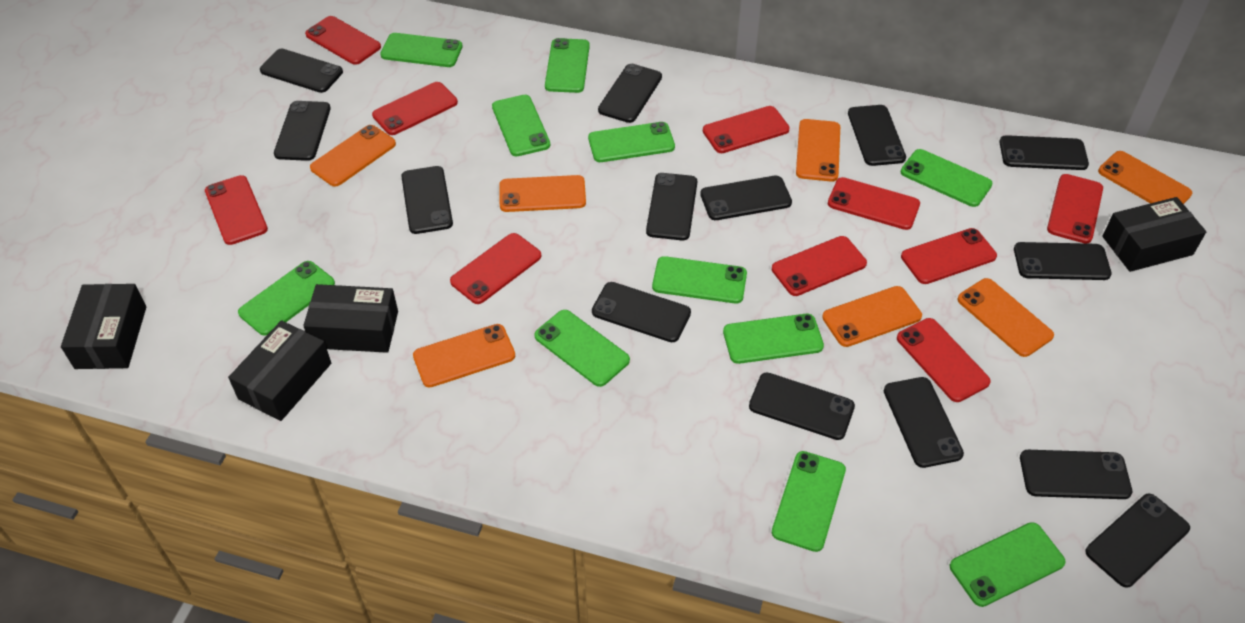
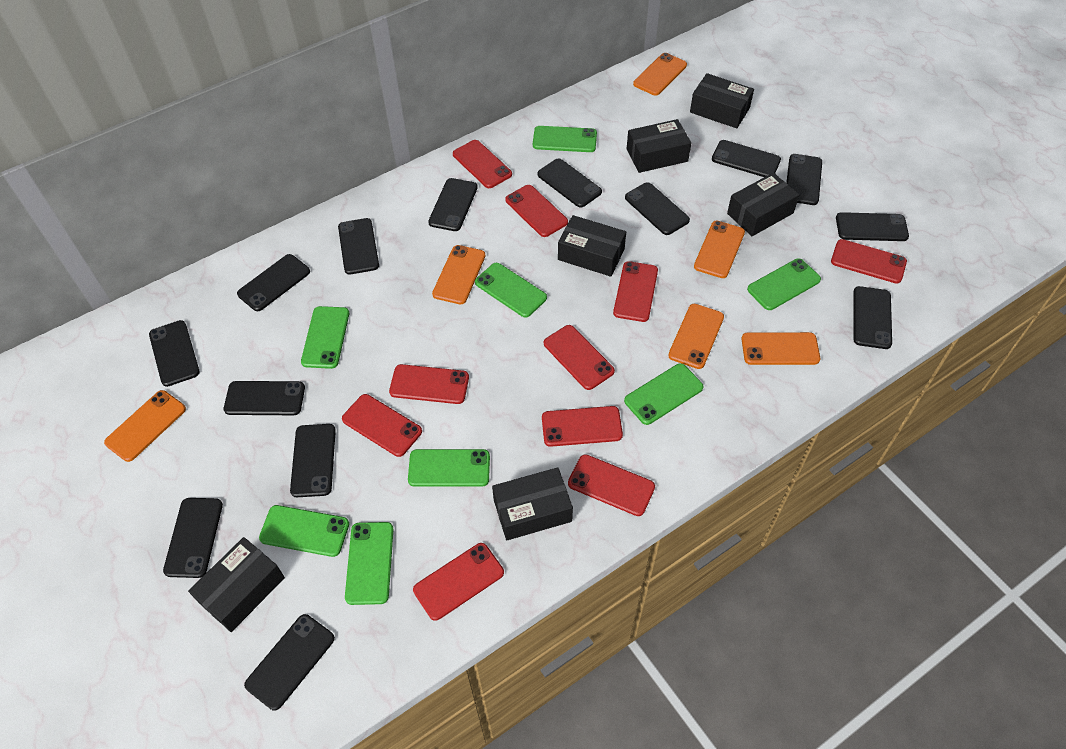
black box: [61,284,146,369] [228,320,331,421] [303,284,398,353] [1102,197,1206,272] = 4 -> [188,537,285,632] [492,467,573,540] [558,215,626,277] [627,119,691,173] [690,73,754,128] [727,173,799,236] = 6
green phone: [238,261,335,336] [380,33,462,67] [492,95,550,156] [534,310,630,387] [545,38,590,93] [588,122,675,162] [652,256,747,304] [723,314,824,364] [772,451,846,552] [901,149,993,207] [950,522,1066,607] = 11 -> [259,505,349,557] [301,306,349,369] [345,522,394,605] [408,449,490,487] [475,263,547,318] [533,126,597,152] [624,363,703,425] [747,258,821,310] = 8
orange phone: [310,125,396,187] [413,324,515,387] [499,175,586,212] [796,119,840,182] [822,286,922,347] [957,278,1054,357] [1098,151,1192,204] = 7 -> [104,390,186,462] [432,245,485,304] [633,53,687,96] [668,304,724,369] [694,221,745,278] [741,332,820,365] = 6

